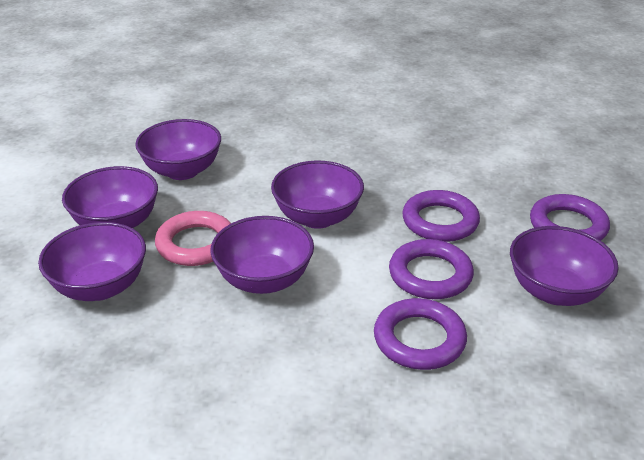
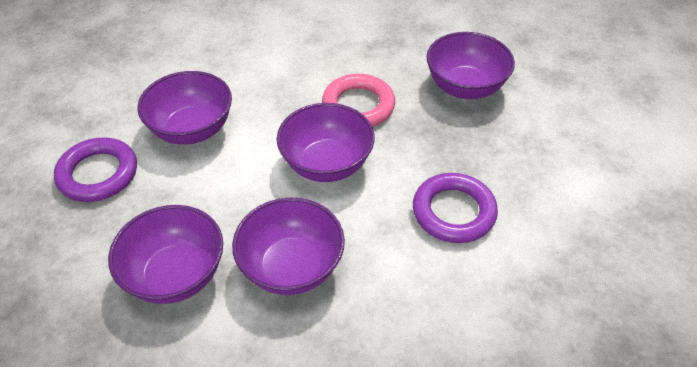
purple bowl: [38,222,146,301] [62,166,158,228] [135,119,221,180] [210,216,314,294] [271,161,364,229] [510,226,619,306] = 6 -> [108,205,223,304] [137,71,232,145] [232,197,345,295] [277,103,375,182] [427,32,515,99] = 5
purple ring: [374,298,467,370] [389,239,474,299] [402,190,480,242] [530,194,610,241] = 4 -> [54,137,137,202] [413,173,498,243] = 2

